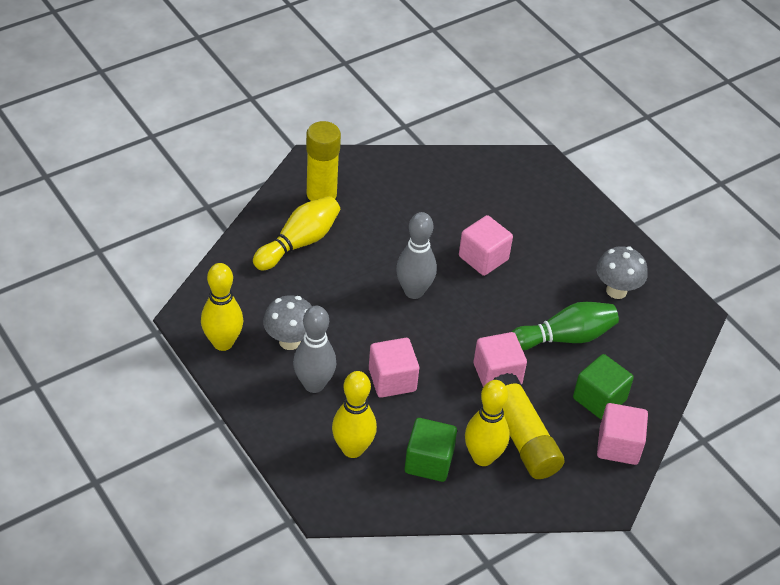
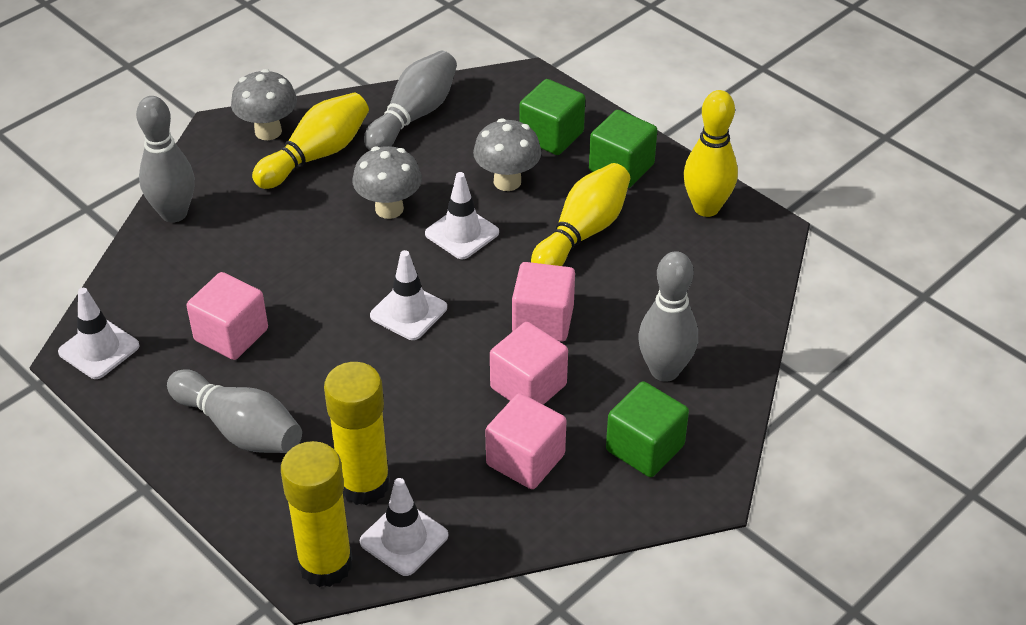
green bowling pin: [512,302,619,350] = 1 -> none = 0
green cube: [405,418,457,482] [573,354,634,420] = 2 -> [519,79,585,155] [589,110,657,188] [606,381,689,477] = 3
grey bowling pin: [293,305,336,393] [396,212,437,299] = 2 -> [136,96,195,223] [167,369,302,453] [364,51,457,150] [638,251,698,382] = 4
grey mushroom: [263,295,312,350] [596,246,648,299] = 2 -> [231,69,297,140] [353,146,422,219] [473,118,542,191] = 3
white traffic cone: none = 0 -> [58,288,139,379] [360,478,448,576] [370,250,447,340] [425,172,499,259] = 4
yellow bowling pin: [201,263,243,351] [253,196,340,270] [332,371,377,458] [465,380,510,466] = 4 -> [252,92,369,189] [531,163,630,266] [683,90,738,217] = 3

